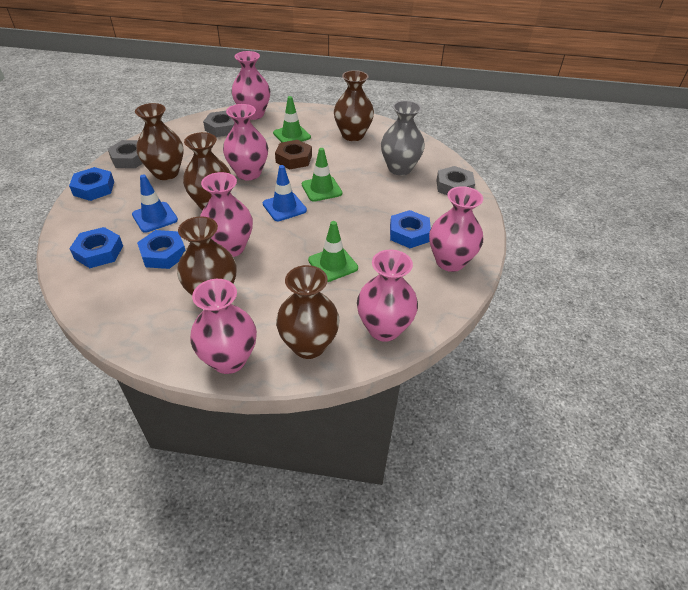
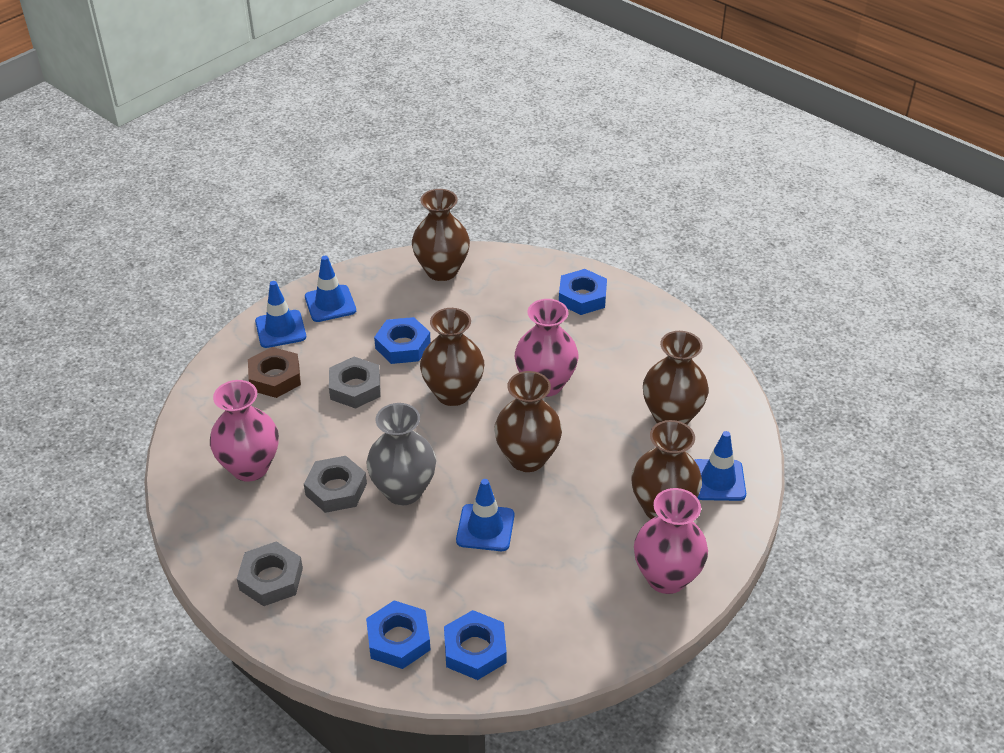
blue traffic cone: [132,174,178,233] [263,165,307,221] = 2 -> [255,281,306,348] [305,256,356,322] [456,479,514,551] [694,431,746,501] = 4
green traffic cone: [273,96,311,142] [302,148,342,202] [308,221,358,282] = 3 -> none = 0
pink vase: [190,279,257,374] [200,172,253,257] [223,104,268,180] [231,51,270,120] [357,250,418,342] [429,186,483,272] = 6 -> [210,380,279,482] [515,299,579,397] [634,488,708,594] = 3

